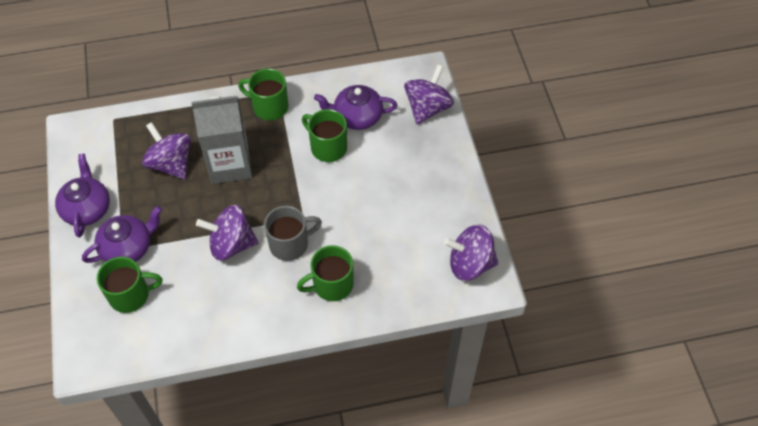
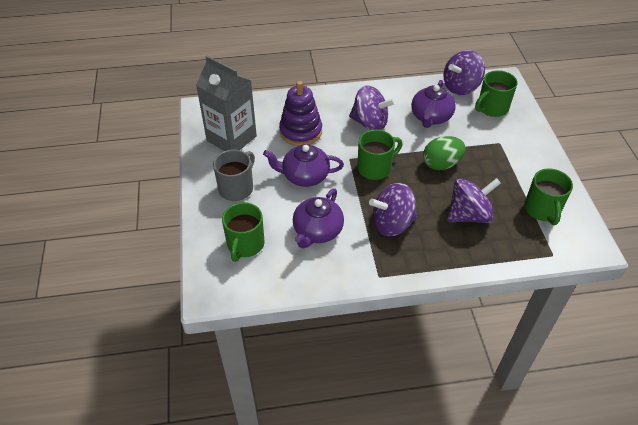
green egg: none = 0 -> [423,136,465,170] = 1
purple stacking toy: none = 0 -> [279,81,322,146] = 1

